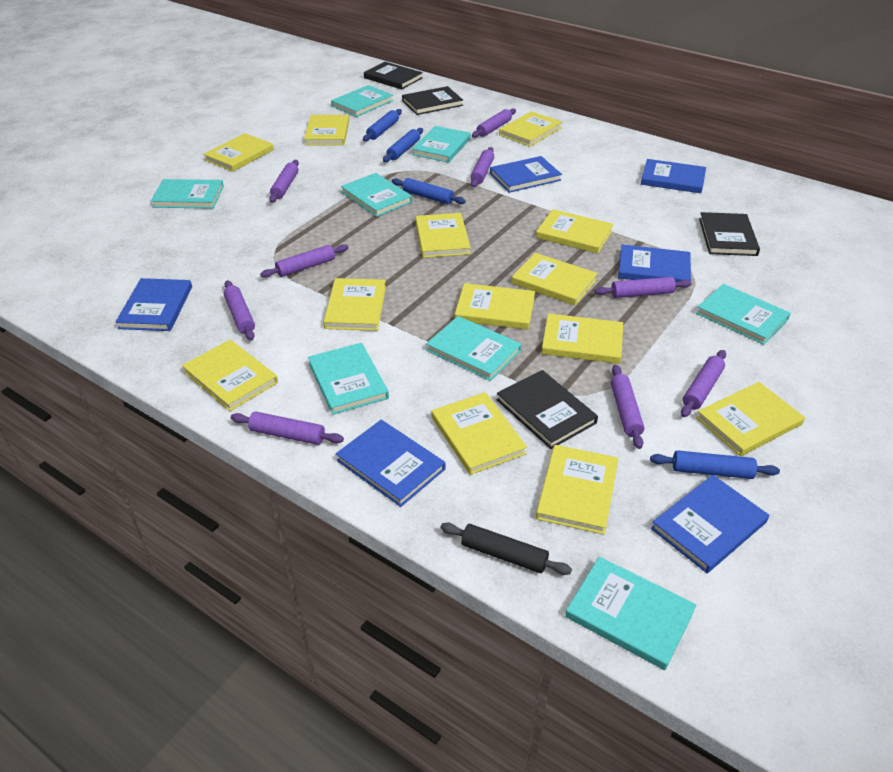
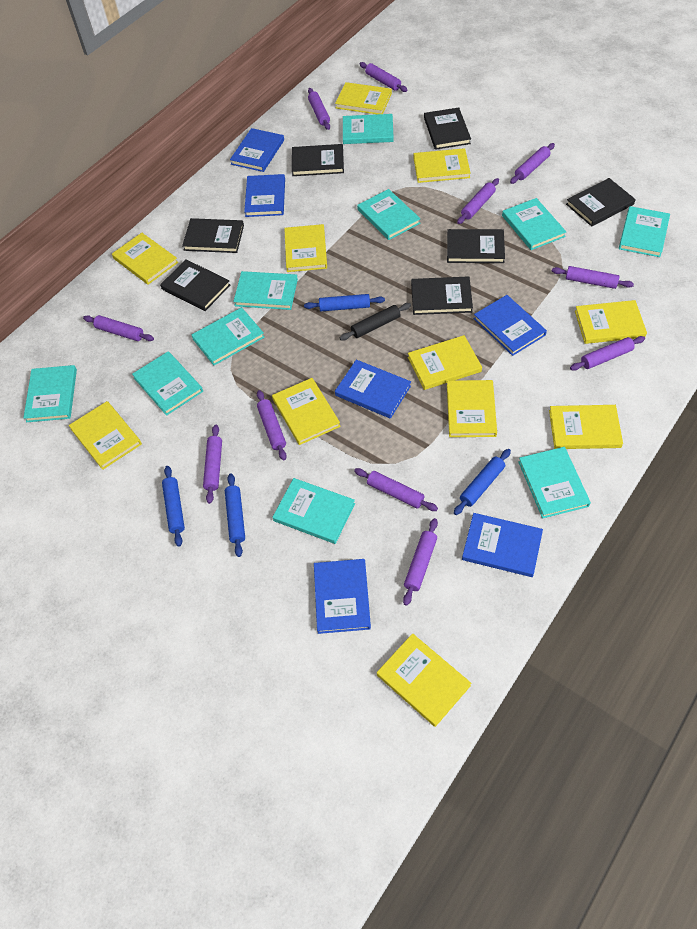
black book: [364,62,423,90] [402,86,463,115] [497,370,598,449] [699,212,760,256] = 4 -> [160,259,230,311] [182,218,244,253] [292,144,344,176] [411,276,473,315] [424,107,471,150] [447,229,505,263] [566,178,636,227] = 7
purple rolling pin: [224,280,255,340] [231,412,344,445] [260,244,348,278] [269,160,299,203] [470,147,494,187] [472,108,516,138] [595,277,692,298] [610,365,645,449] [681,350,726,417] = 9 -> [83,315,154,341] [203,425,222,504] [257,390,287,460] [308,88,330,130] [354,468,438,511] [360,62,408,92] [403,518,438,606] [457,178,499,224] [510,143,555,184] [552,266,634,289] [570,336,645,371] = 11
turquoise book: [151,179,224,209] [308,343,389,415] [331,85,393,117] [341,173,412,217] [412,126,471,163] [426,316,522,381] [565,557,696,670] [696,284,791,345] = 8 -> [23,365,77,422] [132,351,203,416] [192,307,264,365] [233,271,298,310] [273,478,355,544] [343,114,394,144] [357,189,420,240] [502,198,566,250] [518,447,591,518] [619,206,670,257] = 10
yellow book: [182,339,278,411] [203,133,274,172] [304,115,349,145] [323,278,386,331] [416,213,471,258] [431,392,527,475] [455,283,535,330] [499,111,562,147] [512,253,598,305] [536,209,614,254] [536,445,619,535] [541,313,623,364] [696,382,805,456] = 13 -> [69,401,142,470] [112,233,178,285] [272,378,340,445] [284,224,327,272] [335,82,392,114] [377,633,471,727] [408,335,482,390] [414,148,471,183] [447,380,497,437] [549,405,623,449] [575,300,647,344] = 11

